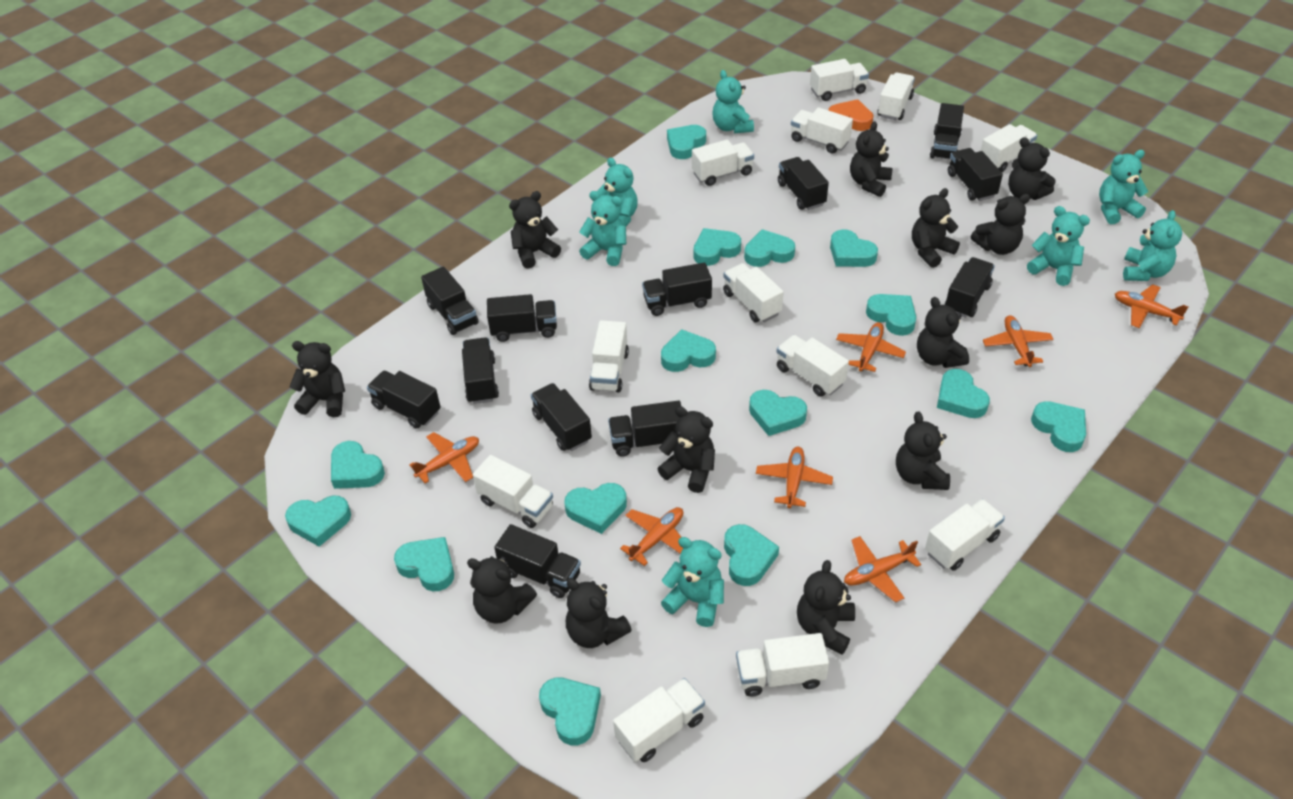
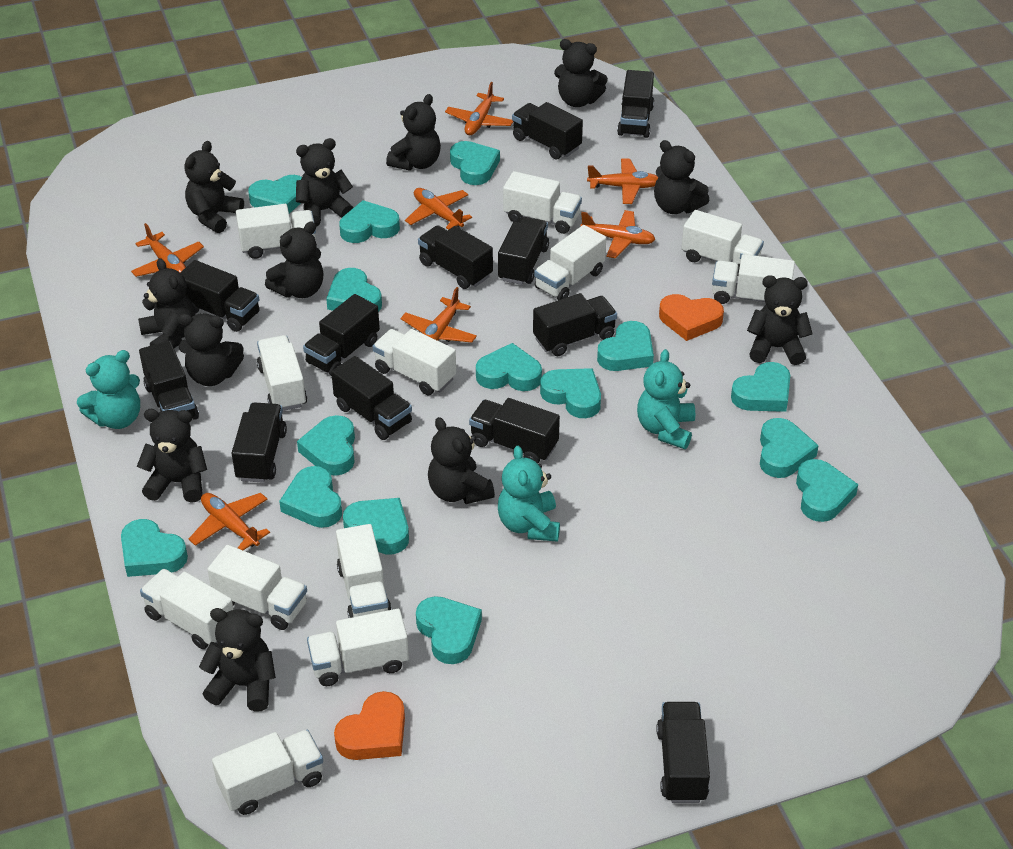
orange heart: [828,99,873,131] = 1 -> [334,691,405,760] [659,294,724,341] = 2
turquoise teddy bear: [579,191,626,266] [591,157,638,226] [661,537,724,627] [712,70,754,133] [1027,206,1090,286] [1099,150,1148,224] [1123,210,1182,281] = 7 -> [77,350,140,429] [498,446,560,542] [637,349,695,449] = 3

